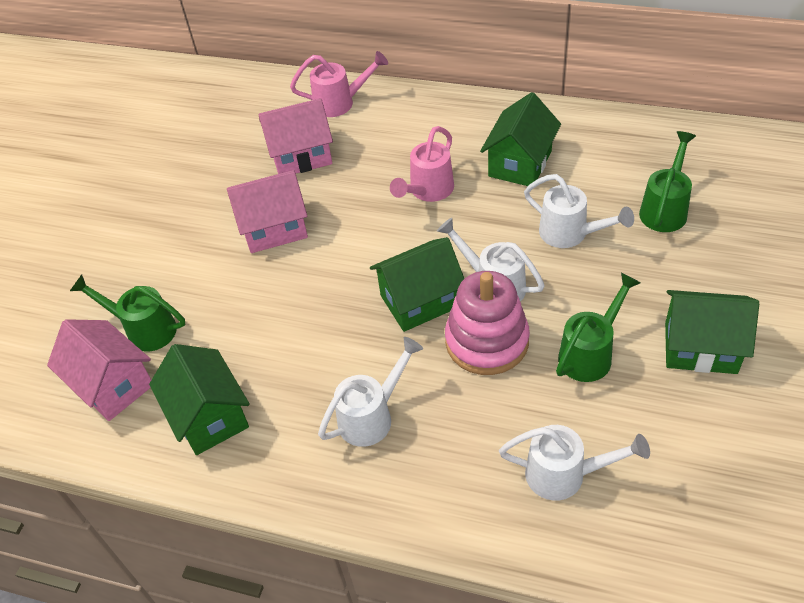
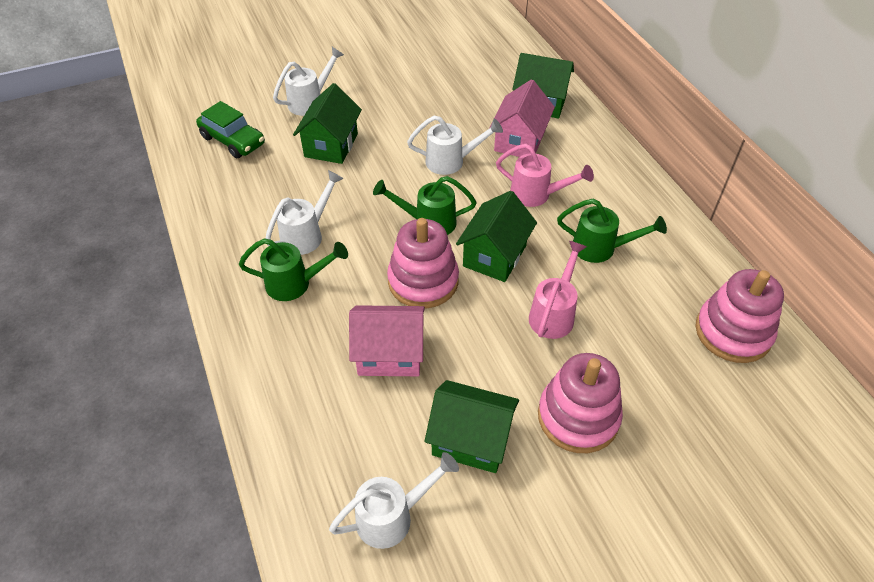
green car: none = 0 -> [196,101,265,159] = 1
pink house: [47,319,151,421] [227,170,308,253] [259,98,333,174] = 3 -> [349,305,425,376] [489,79,555,157] = 2
pink stacking toy: [445,271,530,375] = 1 -> [387,218,459,308] [538,353,623,453] [695,269,784,363] = 3

